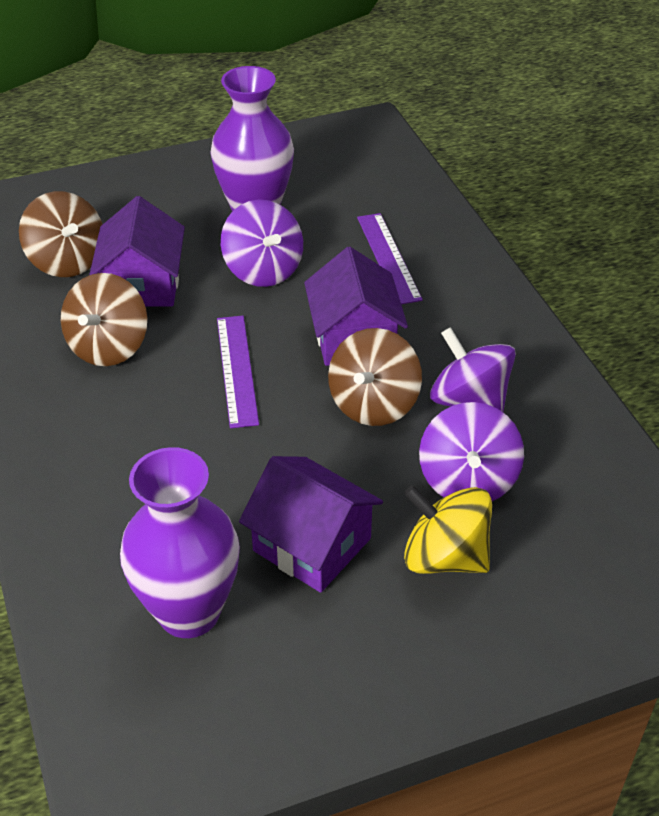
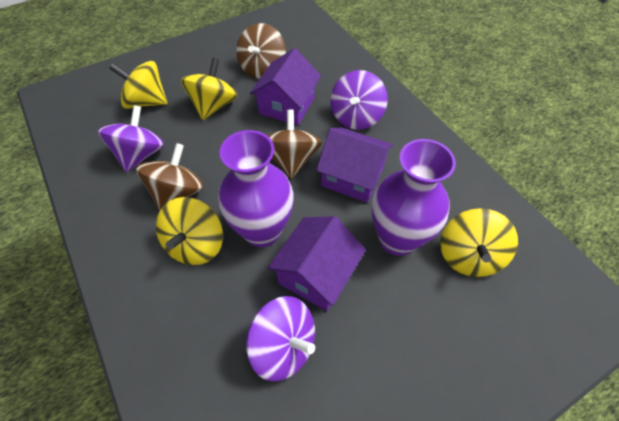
purple ruler: [217,316,259,428] [357,213,423,304] = 2 -> none = 0
yellow spinning top: [404,485,492,574] = 1 -> [109,61,168,109] [156,197,223,265] [181,58,237,120] [440,208,518,277] = 4

